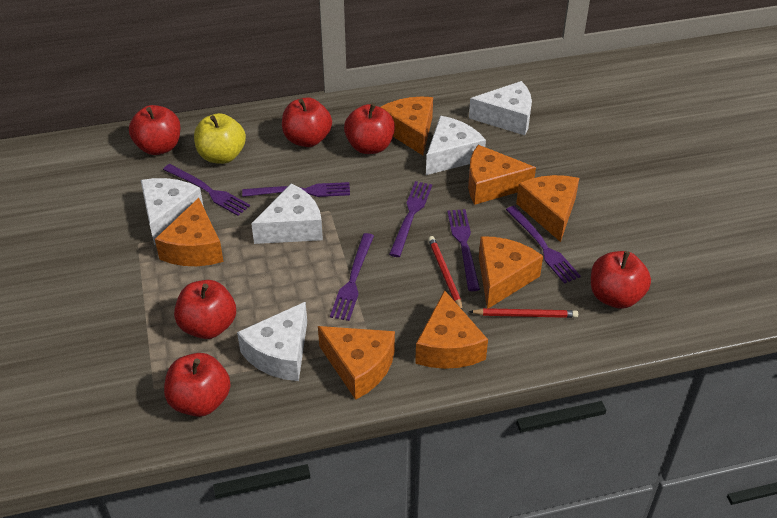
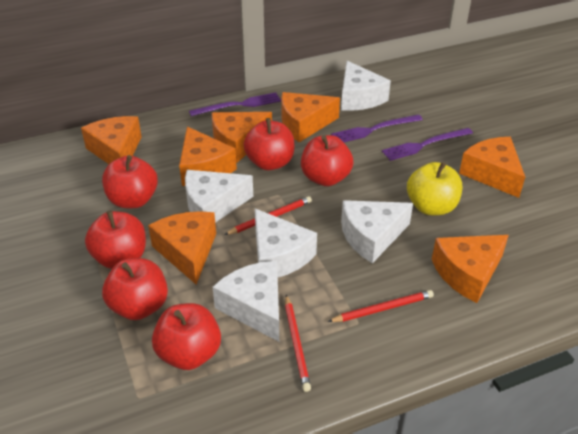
purple fork: [163,164,250,216] [242,182,350,197] [330,233,374,321] [389,181,432,257] [447,209,480,291] [506,206,581,284] = 6 -> [189,92,281,116] [331,114,423,142] [382,128,473,161] = 3
red pencil: [428,236,463,310] [469,308,578,318] = 2 -> [224,196,312,235] [285,295,311,392] [328,290,434,322] = 3

